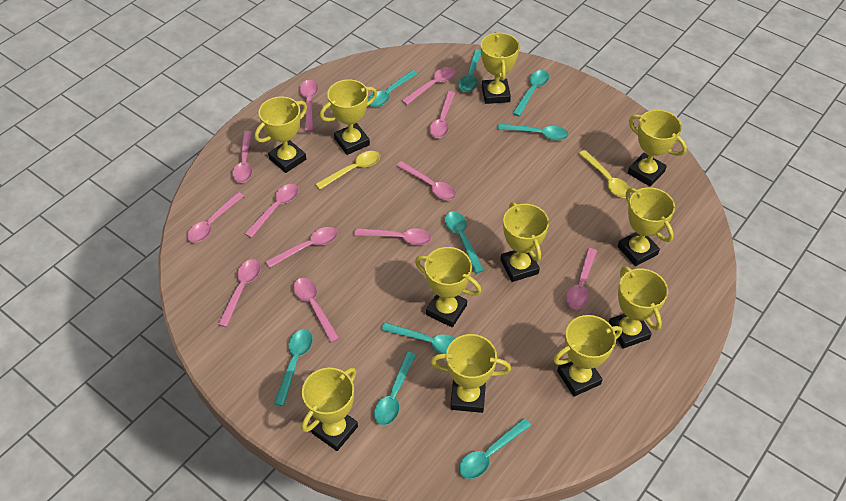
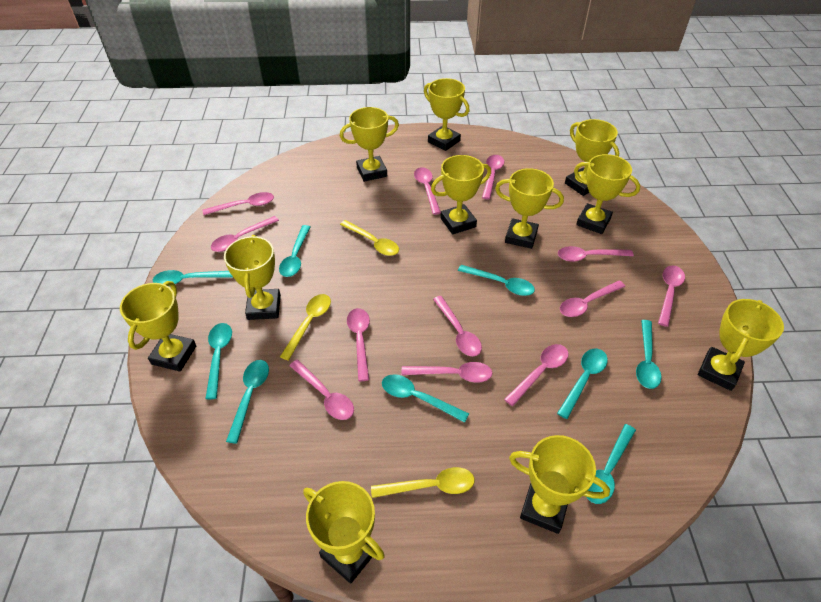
yellow spoon: [315,151,380,190] [579,150,630,198] = 2 -> [280,294,331,361] [340,220,399,256] [371,467,475,498] = 3

